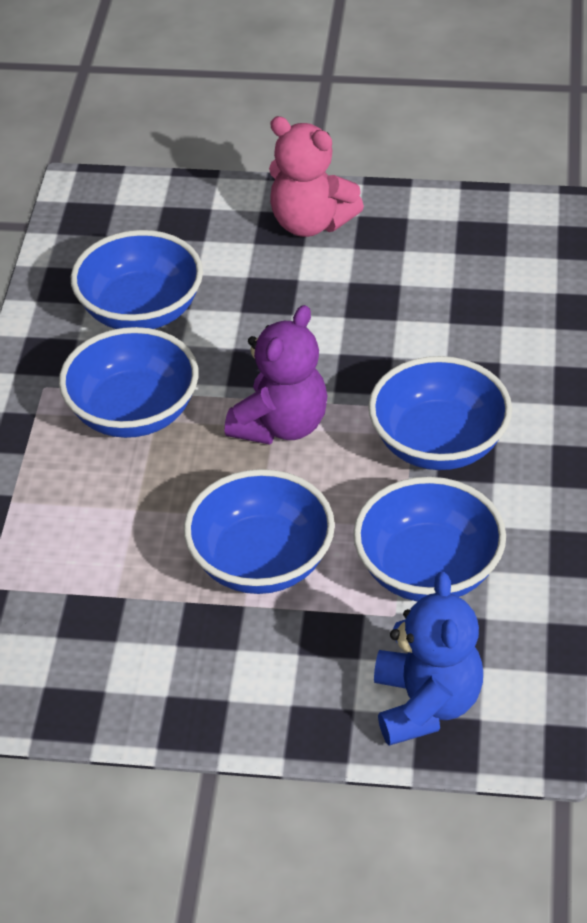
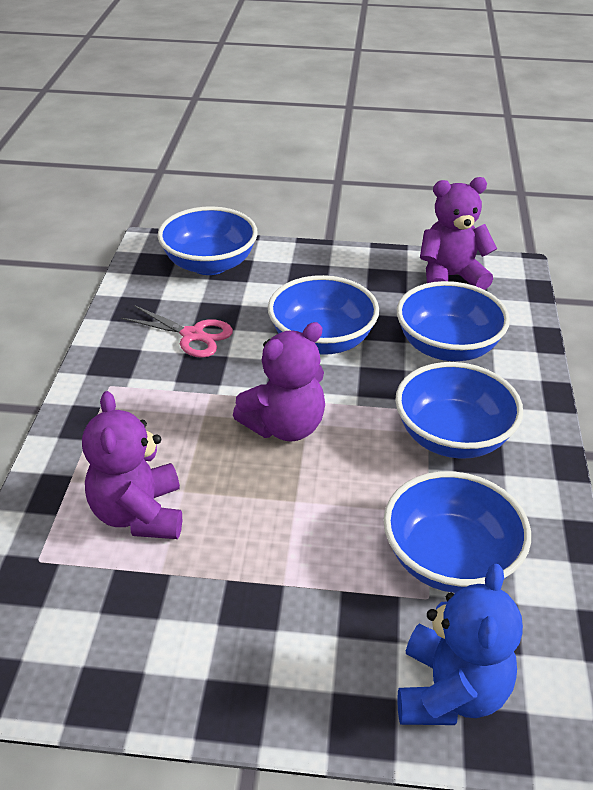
pink scissors: none = 0 -> [121,305,233,358] = 1
pink teddy bear: [269,116,364,237] = 1 -> none = 0
purple teddy bear: [225,305,327,445] = 1 -> [82,391,182,539] [233,322,325,442] [420,177,497,290] = 3

